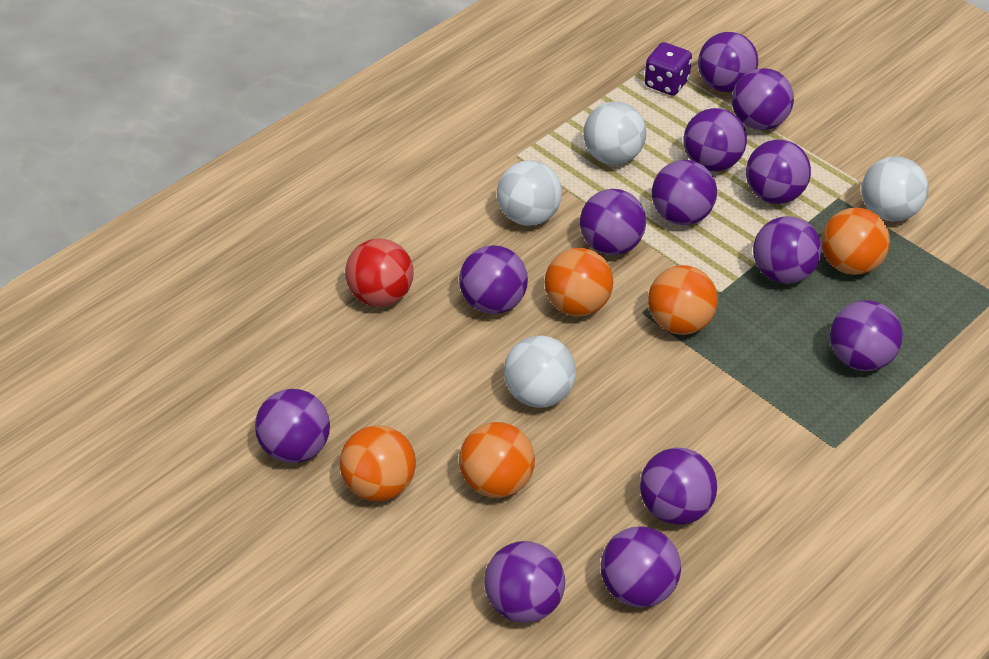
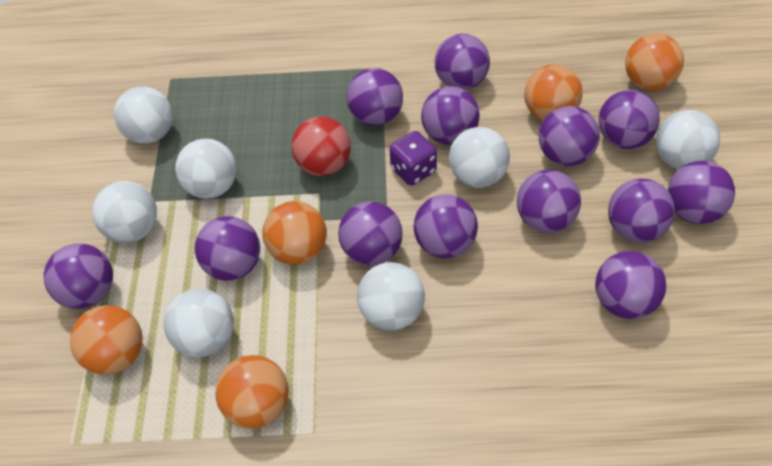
white ball: [497,160,562,226] [504,336,576,408] [583,102,646,165] [861,156,929,222] = 4 -> [92,181,157,243] [114,86,173,144] [164,289,234,357] [175,139,237,199] [357,262,425,330] [449,127,510,188] [656,110,720,170] = 7

